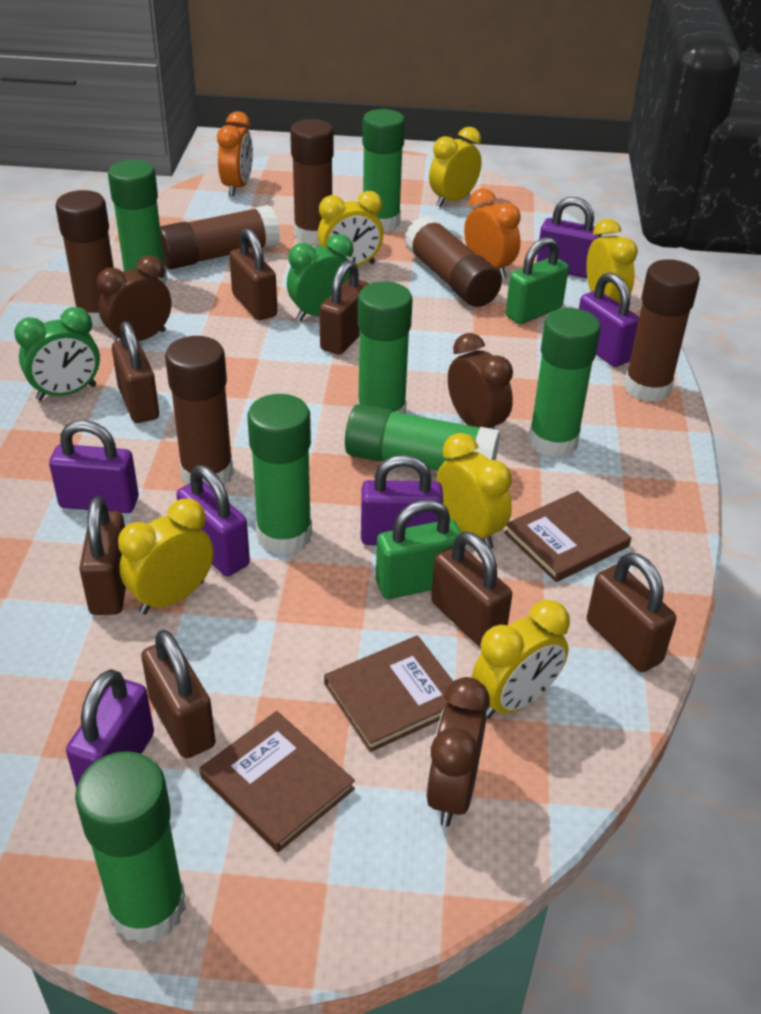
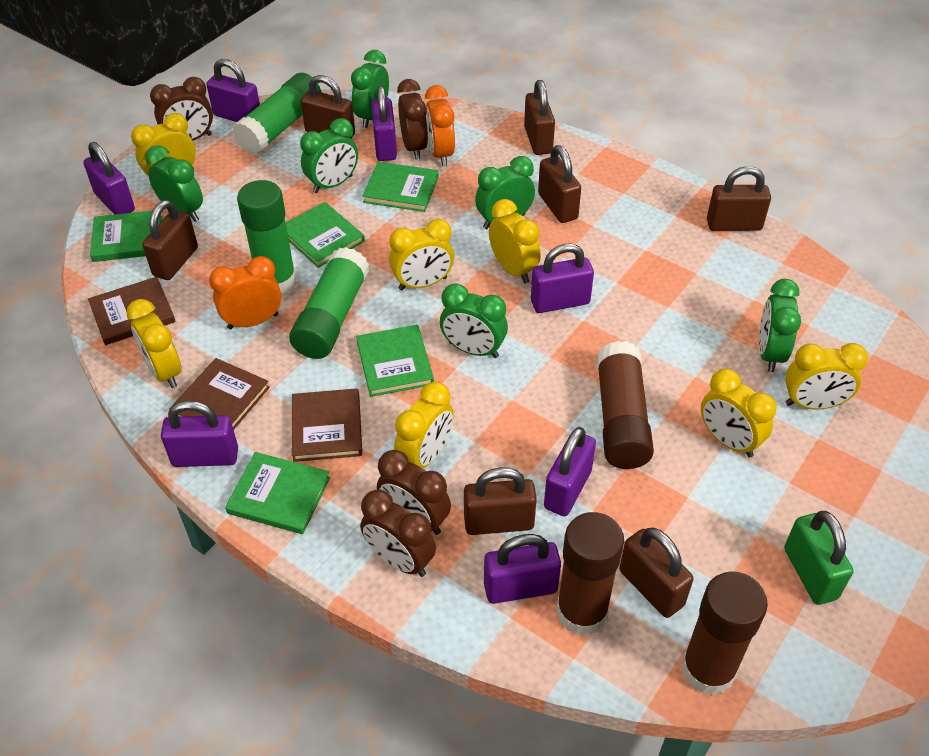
brown clock: [97,255,171,342] [426,677,490,826] [448,333,513,429] = 3 -> [150,77,213,140] [360,490,436,577] [377,450,451,535] [397,79,428,160] = 4
brown glue stick: [56,190,114,327] [160,205,280,269] [165,336,234,486] [290,119,334,244] [404,216,502,307] [624,259,700,402] = 6 -> [557,512,624,636] [596,341,654,469] [682,571,768,696] = 3
green book: none = 0 -> [90,211,163,262] [225,452,330,534] [286,202,365,268] [356,325,434,397] [362,162,438,212] = 5
green clock: [14,307,100,401] [287,234,353,321] = 2 -> [145,145,203,222] [300,118,358,193] [351,50,389,128] [440,284,508,358] [475,156,535,229] [759,279,801,372] = 6
green glue stick: [75,751,186,944] [108,160,167,284] [248,394,312,555] [345,404,500,471] [357,281,413,414] [362,109,405,232] [528,308,601,458] = 7 -> [232,73,322,154] [237,180,297,293] [289,247,369,359] = 3
green padlock: [376,499,462,599] [506,237,569,324] = 2 -> [784,511,853,605] = 1
purple padlock: [49,420,139,513] [66,669,154,788] [176,465,250,576] [361,455,443,545] [536,197,602,278] [579,272,639,367] = 6 -> [83,142,135,215] [161,401,238,467] [206,59,260,122] [371,86,397,161] [484,534,561,604] [531,244,594,313] [544,427,596,516] = 7
yellow clock: [118,498,213,614] [318,191,384,266] [429,127,482,207] [437,433,512,549] [472,600,570,719] [586,219,638,303] = 6 -> [126,299,182,388] [131,113,196,184] [389,219,454,290] [394,381,454,468] [489,199,541,283] [701,369,777,458] [785,343,868,410] = 7

